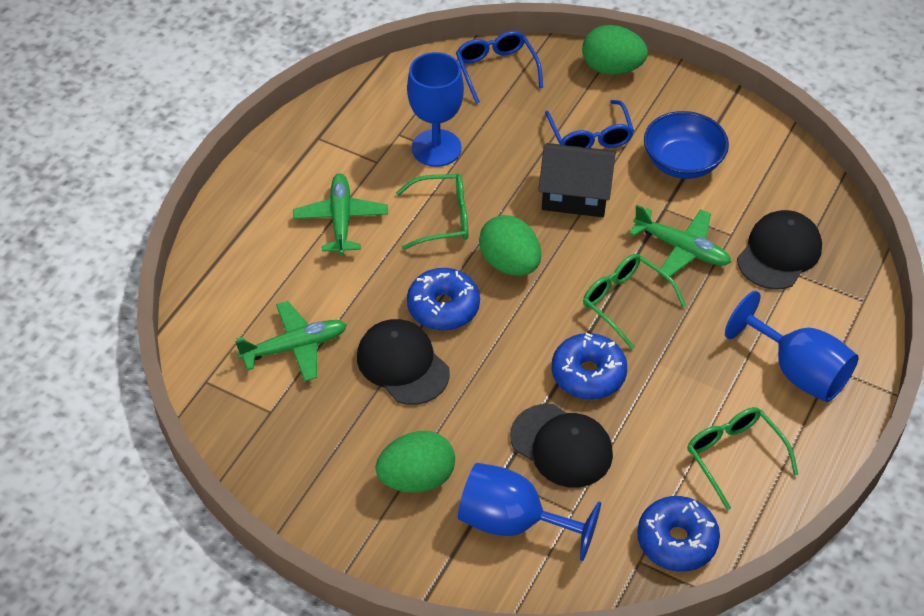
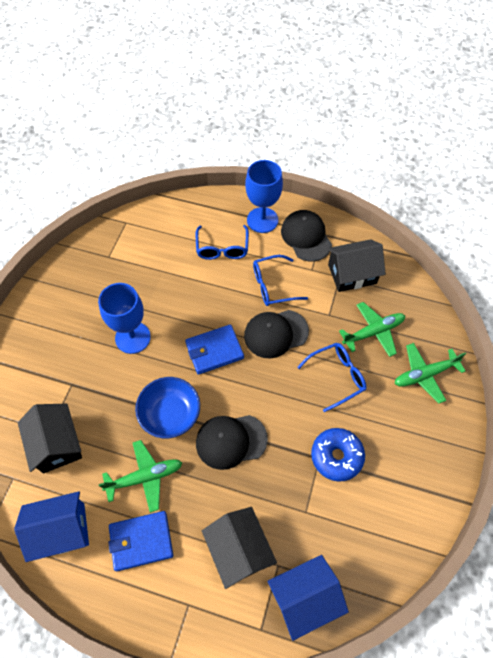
black house: [538,143,616,217] = 1 -> [18,404,82,474] [202,507,277,589] [327,239,386,292] = 3
blue donut: [407,268,480,331] [552,333,627,400] [637,496,720,572] = 3 -> [311,428,365,482] = 1
blue glasses: [456,31,543,104] [545,100,634,148] = 2 -> [196,225,249,260] [253,255,308,306] [297,343,367,412] = 3
blue goblet: [407,52,464,167] [458,463,601,561] [725,291,859,402] = 3 -> [98,283,151,354] [245,160,283,233] = 2
blue house: none = 0 -> [14,491,89,562] [267,555,349,641] = 2
blue wallet: none = 0 -> [108,511,173,571] [185,324,244,375] = 2
green egg: [375,431,455,493] [479,215,541,276] [582,25,648,75] = 3 -> none = 0
green glasses: [396,174,468,250] [583,254,686,349] [687,407,798,510] = 3 -> none = 0

